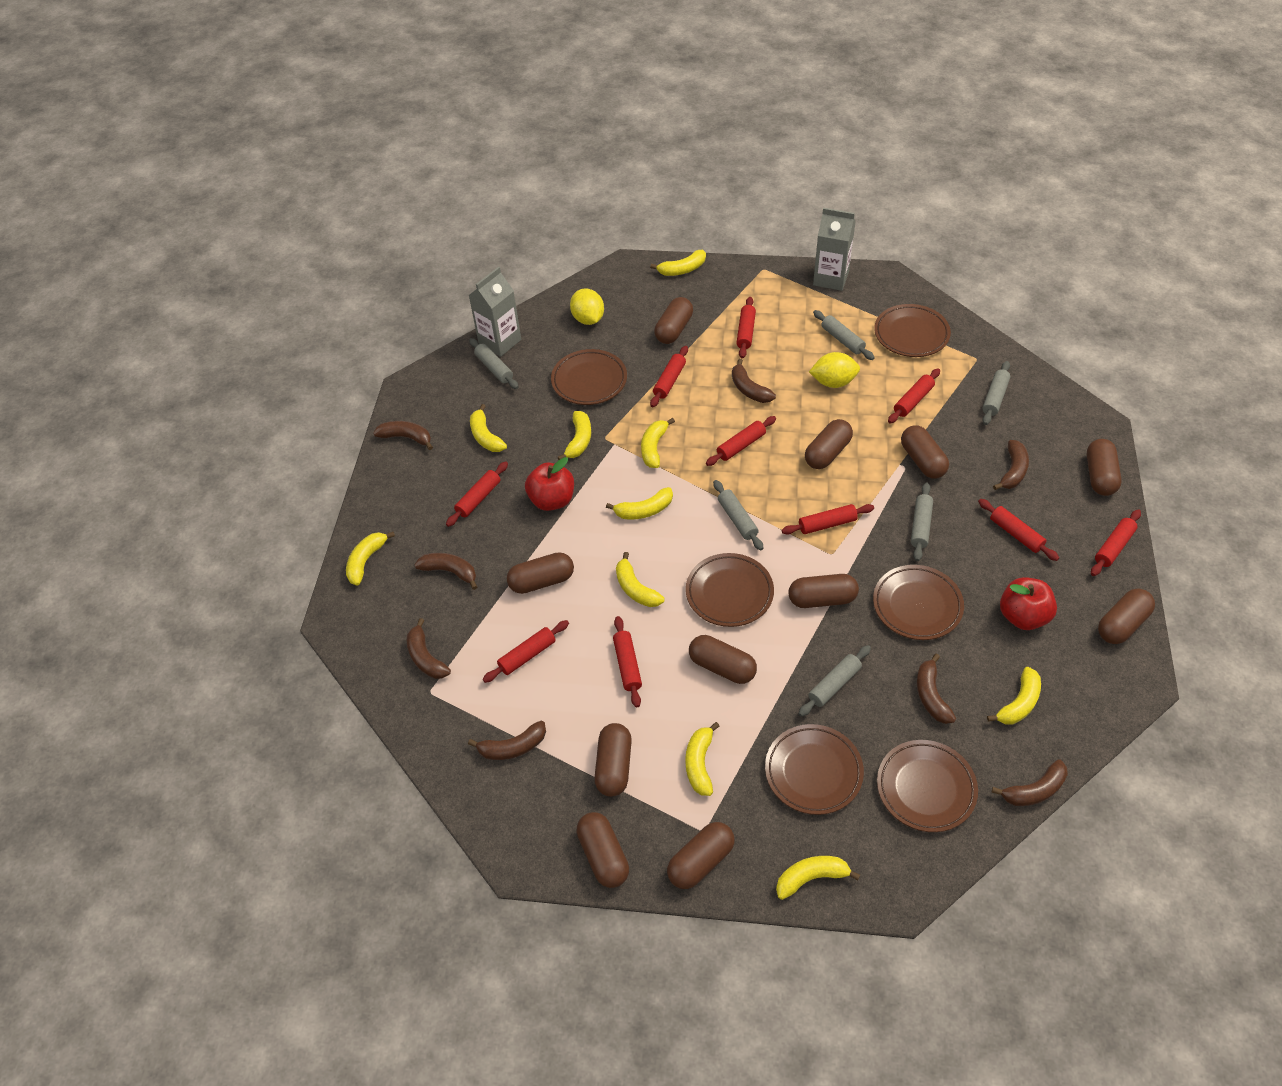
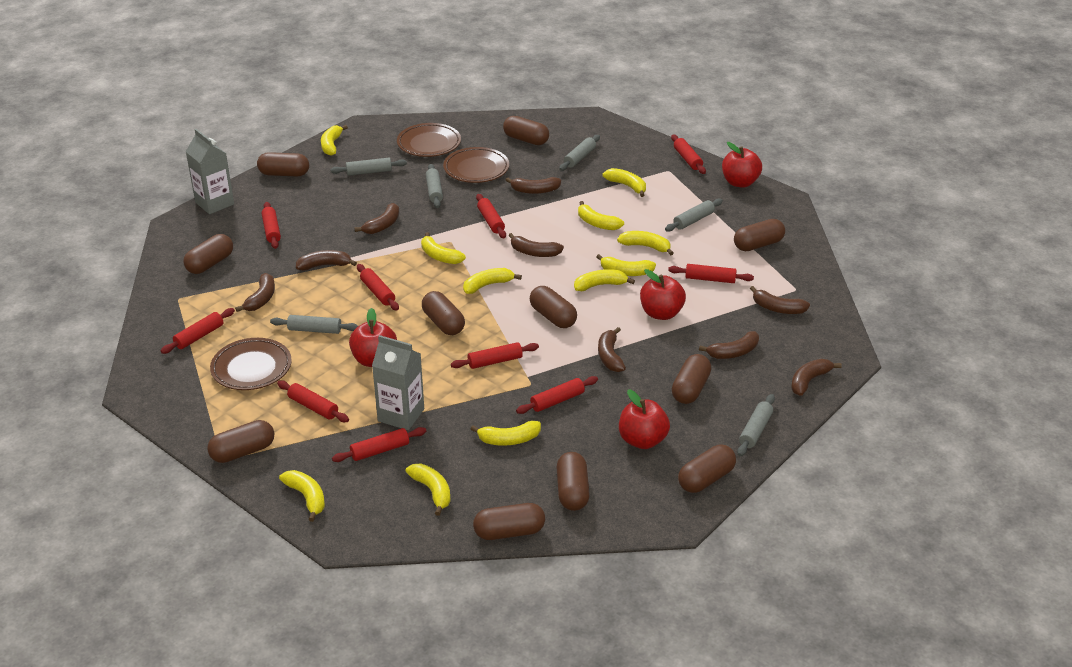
brown banana: [373,421,433,450] [407,618,451,679] [414,553,477,590] [468,721,546,760] [732,359,776,403] [917,654,956,724] [992,759,1068,806] [993,440,1029,490] = 8 -> [235,273,275,312] [296,250,357,271] [354,203,399,234] [506,177,561,194] [508,233,564,257] [598,327,626,372] [699,331,759,359] [750,286,810,314] [791,359,842,396] = 9
brown plate: [551,349,627,405] [686,553,774,627] [765,724,864,815] [873,565,964,640] [874,304,951,357] [877,740,978,832] = 6 -> [210,338,292,390] [397,123,461,157] [443,147,509,183] = 3
red apple: [525,457,574,511] [1000,577,1057,630] = 2 -> [349,308,397,367] [619,389,670,449] [640,269,686,320] [722,142,762,188] = 4
yellow banana: [346,532,395,585] [470,404,507,452] [557,411,591,460] [606,487,673,520] [616,552,665,607] [641,418,675,468] [650,250,706,276] [685,722,720,796] [776,856,860,900] [987,667,1041,725] = 10 -> [279,470,325,522] [321,125,348,156] [406,464,451,516] [421,232,466,264] [463,268,522,294] [471,421,541,446] [574,269,635,291] [578,201,624,230] [596,254,656,276] [602,168,646,197] [617,231,674,255] = 11
yellow lemon: [570,288,604,325] [809,352,860,388] = 2 -> none = 0

